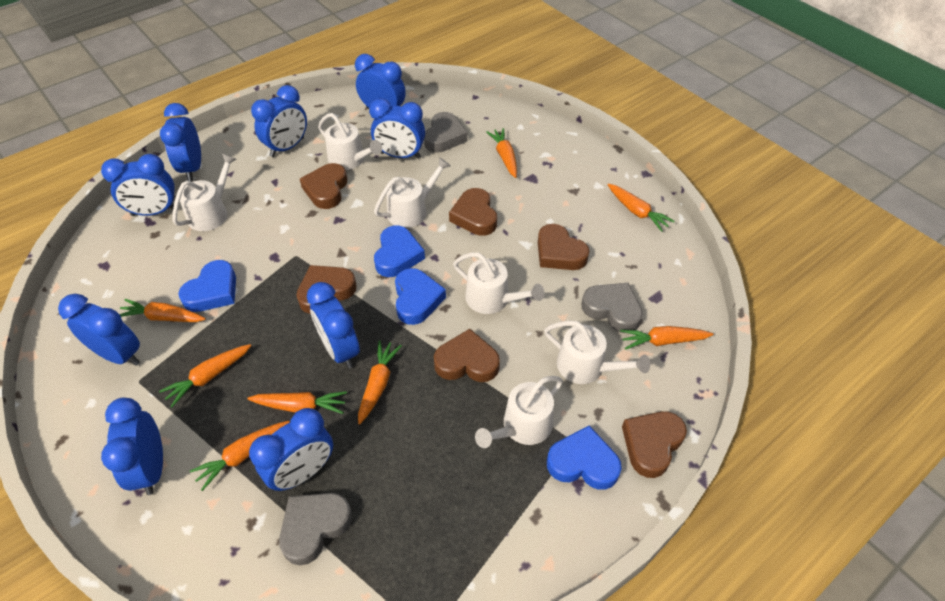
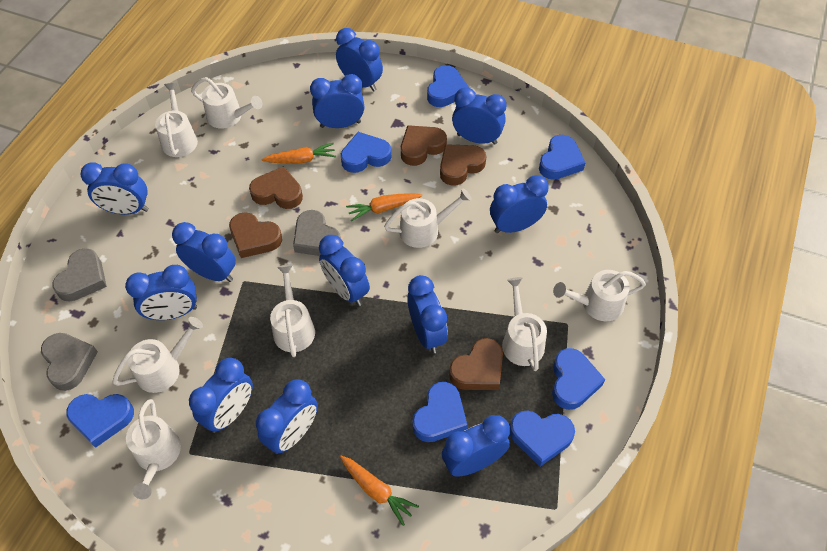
blue clock: [58,294,140,366] [101,154,175,216] [101,397,163,495] [160,103,201,181] [249,408,333,491] [251,85,307,157] [307,282,360,368] [355,54,406,108] [369,98,425,159] = 9 -> [80,162,149,215] [125,265,197,320] [172,222,236,282] [189,358,253,433] [256,379,318,454] [310,74,364,128] [319,235,370,306] [336,28,383,92] [407,275,448,353] [442,415,510,477] [452,87,507,145] [490,175,549,233] = 12
blue heart: [178,260,236,312] [374,225,425,277] [395,268,446,325] [547,425,622,490] = 4 -> [66,394,134,448] [341,132,391,173] [412,382,467,442] [427,65,469,107] [510,411,575,467] [539,135,585,180] [552,348,605,410] = 7
brown heart: [296,265,357,314] [300,163,347,209] [434,329,500,382] [449,188,497,236] [538,224,590,270] [622,411,687,478] = 6 -> [229,212,282,258] [249,166,303,209] [401,125,447,166] [440,144,486,186] [449,338,503,390] = 5
orange carrot: [119,299,206,322] [159,344,251,408] [190,421,290,491] [247,391,347,414] [358,341,402,425] [486,128,517,178] [608,184,675,232] [620,326,713,350] = 8 -> [262,143,336,164] [340,456,419,526] [346,193,422,221] = 3
white watering can: [172,154,236,231] [318,113,382,170] [374,157,451,228] [453,252,544,314] [475,376,563,448] [544,321,650,384] = 6 -> [112,317,203,393] [126,399,181,499] [155,83,198,157] [191,77,262,129] [270,265,315,357] [384,188,472,248] [502,277,547,371] [553,270,646,322] = 8

